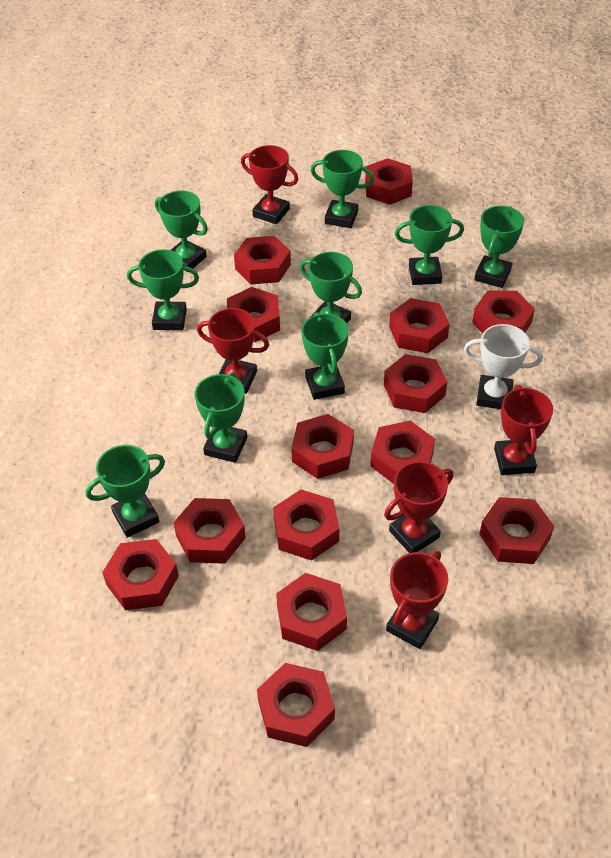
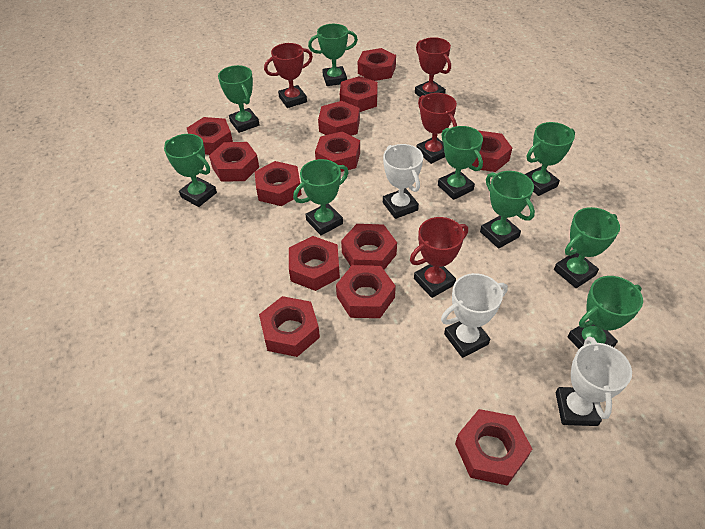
red nut: [102,539,179,610] [174,498,246,564] [227,287,280,342] [234,236,291,284] [257,663,335,747] [273,490,339,560] [276,573,347,651] [291,414,354,479] [365,158,413,205] [370,421,435,484] [384,354,447,413] [389,298,450,353] [472,291,535,334] [479,497,554,564] = 14 -> [187,117,233,155] [209,142,259,182] [255,161,302,206] [259,296,320,357] [289,236,340,291] [315,131,360,172] [318,101,360,136] [336,265,396,318] [340,76,378,112] [341,224,397,270] [358,48,396,81] [455,409,532,486] [472,130,512,172] = 13
red trophy: [197,308,269,394] [241,145,298,224] [384,461,453,553] [386,551,448,649] [494,385,553,475] = 5 -> [264,43,313,108] [410,217,468,298] [415,37,451,97] [416,93,457,164] = 4
white trophy: [464,324,542,409] = 1 -> [383,144,423,219] [441,273,508,358] [556,337,632,426] = 3

